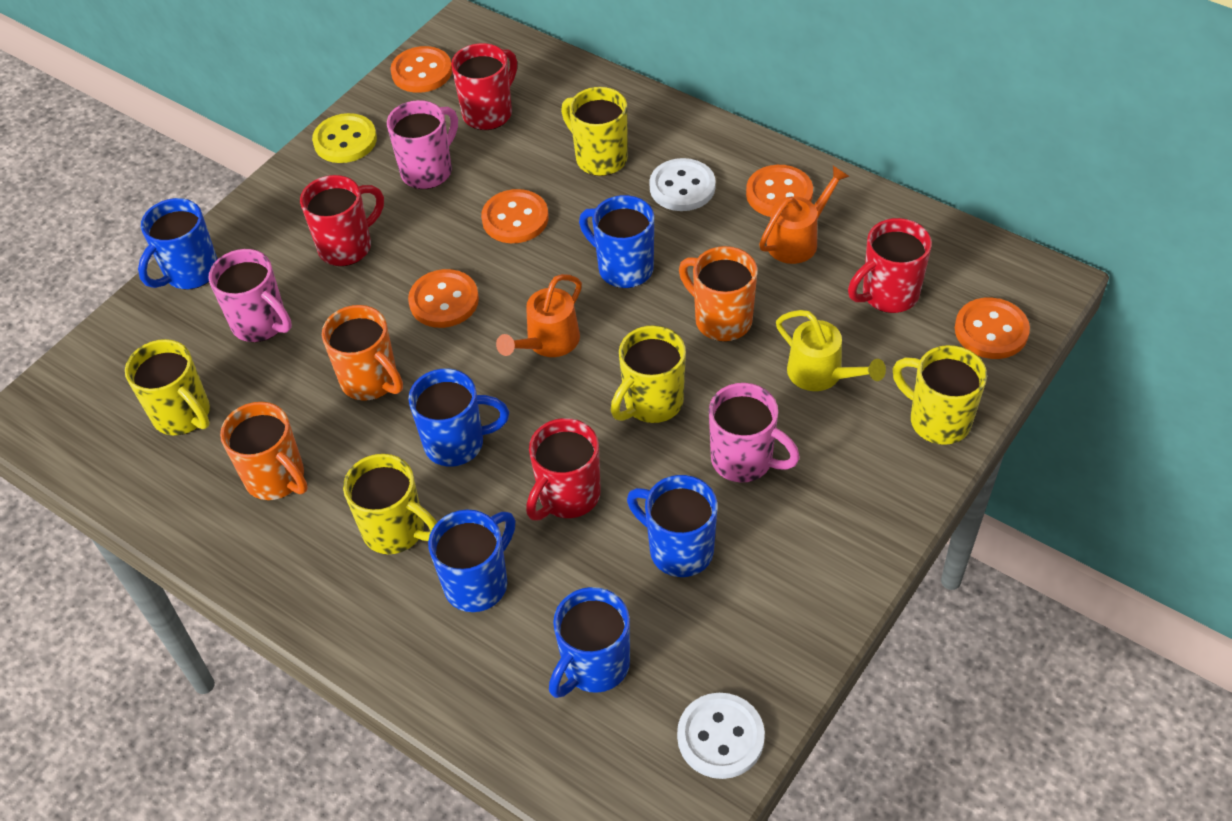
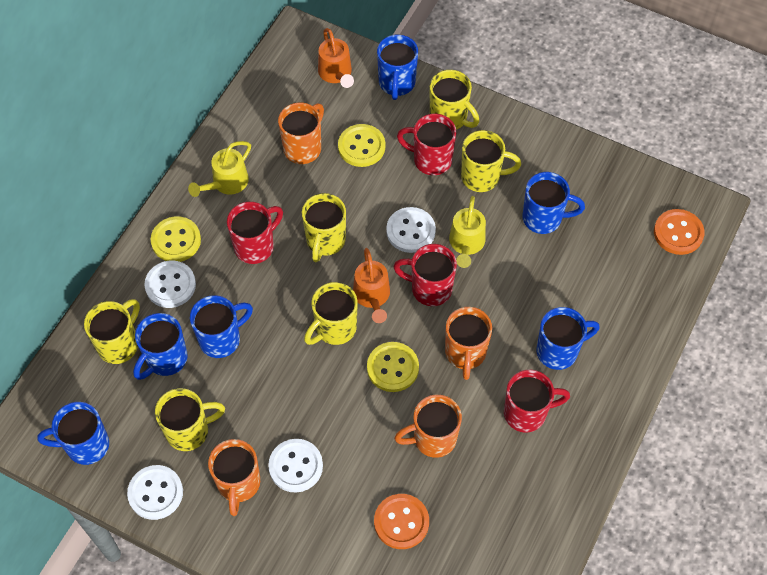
orange button: [390,46,452,93] [408,269,479,328] [481,189,549,243] [746,165,813,217] [955,298,1030,359] = 5 -> [374,494,429,549] [654,209,704,255] = 2
orange mug: [220,402,308,500] [322,305,403,401] [679,246,758,341] = 3 -> [208,439,260,516] [278,102,324,164] [394,395,462,458] [445,307,492,380] = 4
pink mug: [209,249,292,342] [387,100,458,189] [709,383,800,483] = 3 -> none = 0
white button: [649,158,716,211] [677,693,765,779] = 2 -> [127,465,183,520] [145,261,196,308] [268,439,323,493] [386,207,436,253] = 4
yellow button: [312,113,377,163] = 1 -> [151,216,201,262] [338,124,385,167] [367,342,419,392] = 3
yellow mug: [125,339,210,435] [343,454,437,554] [561,87,628,176] [611,325,686,423] [893,345,987,445] = 5 -> [84,299,140,364] [155,388,225,451] [302,193,346,262] [304,282,358,345] [430,70,479,130] [461,130,521,192] = 6
yellow watering can: [776,310,886,391] = 1 -> [188,141,251,197] [449,196,486,268] = 2

